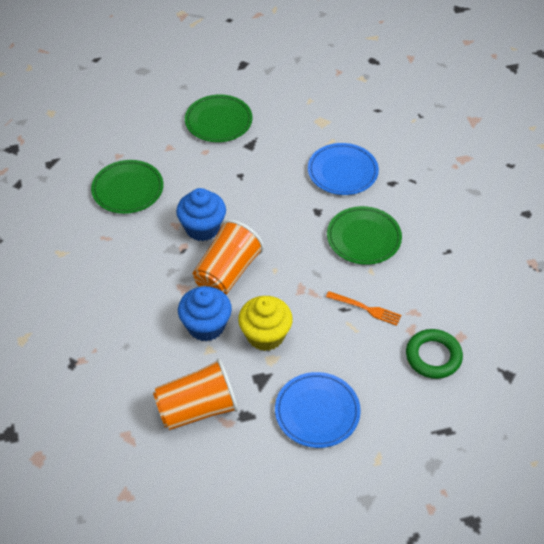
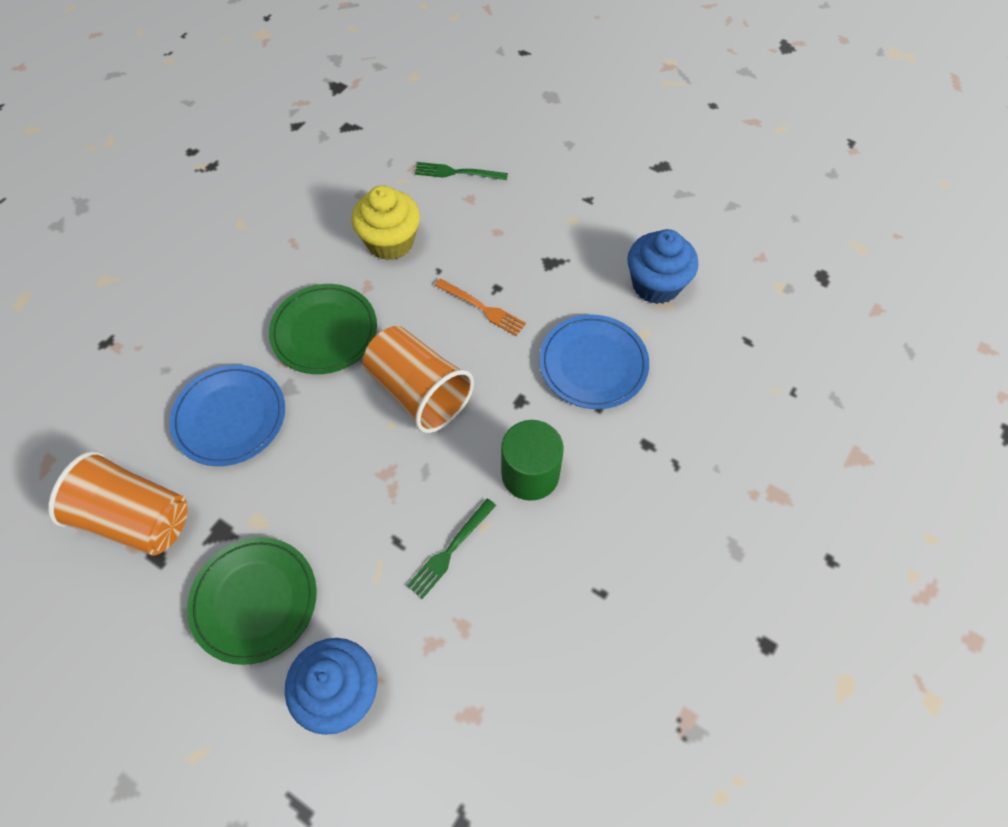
green cylinder: none = 0 -> [501,420,564,501] = 1
green fork: none = 0 -> [407,499,496,599] [415,162,508,180] = 2
green plate: [91,160,163,214] [185,94,253,142] [327,206,402,265] = 3 -> [187,537,317,665] [269,284,377,374] = 2
green ring: [406,329,463,379] = 1 -> none = 0

